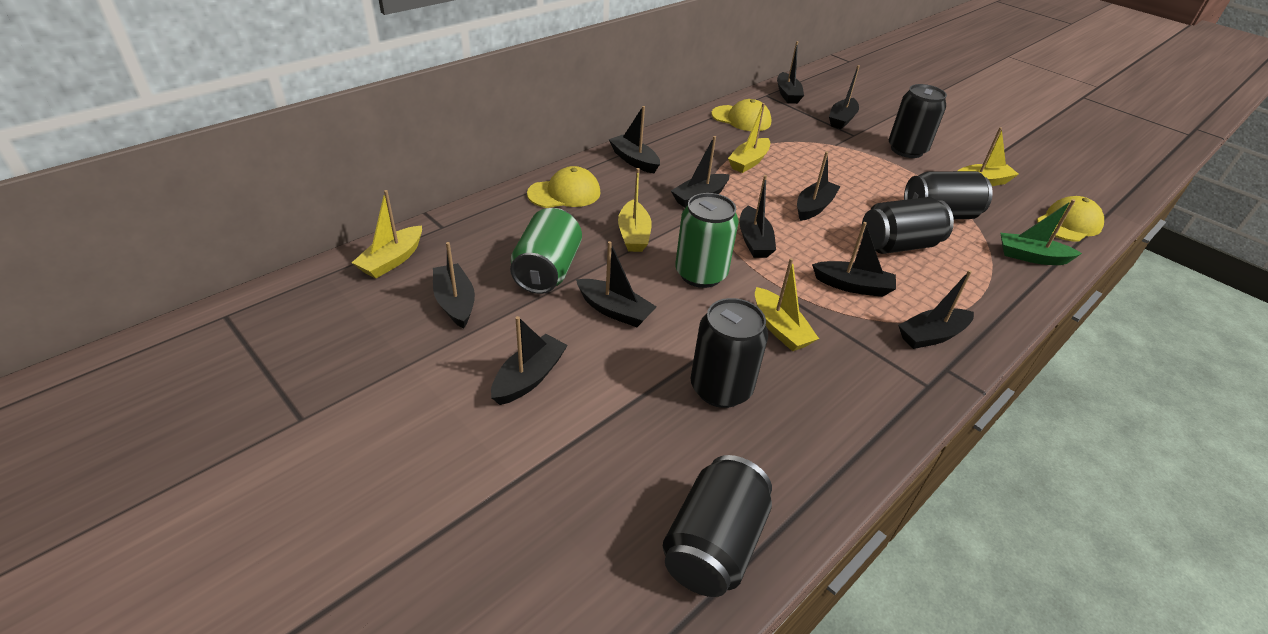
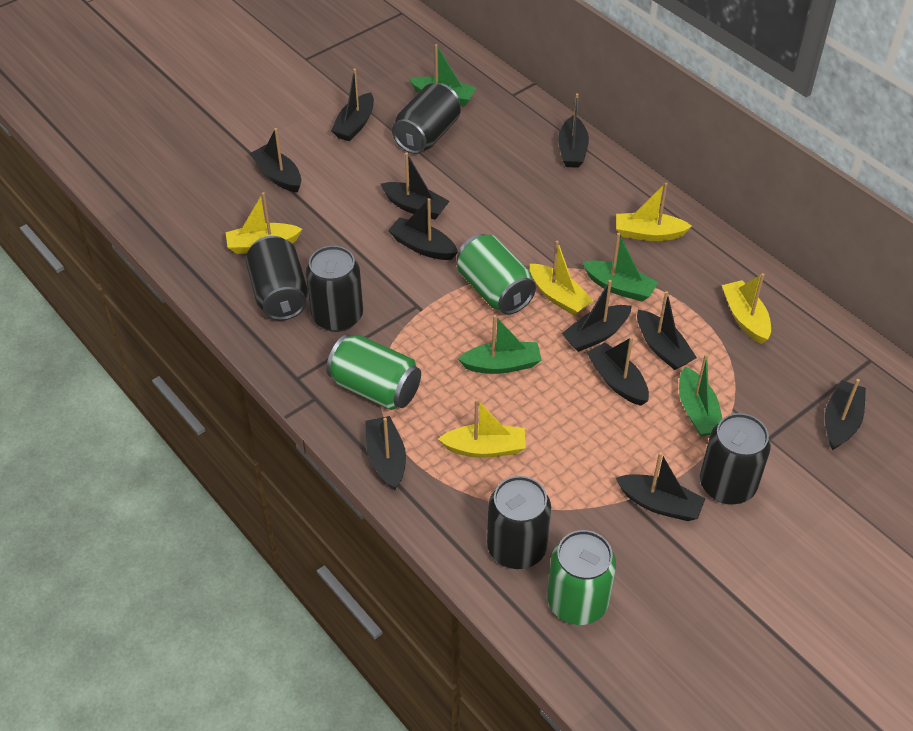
green boat: [1000,199,1082,265] = 1 -> [409,44,476,107] [458,315,541,374] [582,233,658,302] [679,354,722,437] = 4
green can: [510,208,582,294] [675,193,739,288] = 2 -> [326,334,421,410] [457,234,536,315] [547,530,616,625] = 3
yellow cap: [527,166,601,208] [711,99,771,131] [1037,196,1104,242] = 3 -> none = 0

